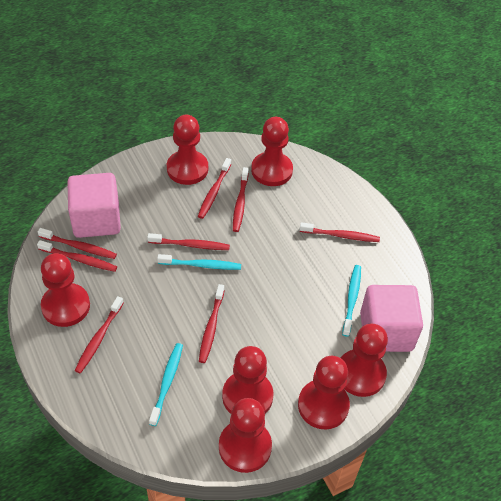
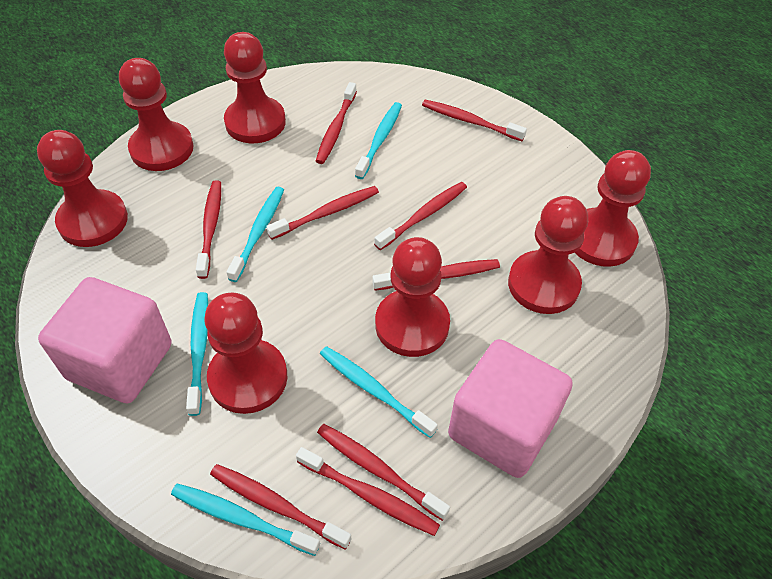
red toothbrush: [37,240,117,272] [38,228,117,259] [75,296,123,374] [147,233,230,250] [198,158,231,219] [199,284,224,363] [233,167,248,232] [299,222,380,242] = 8 -> [196,180,221,279] [210,464,352,549] [266,186,379,240] [296,447,440,536] [316,82,357,164] [317,424,450,521] [372,259,500,291] [374,182,467,250] [422,100,527,141] = 9
turquoise toothbrush: [149,343,183,426] [157,254,241,270] [342,265,361,337] = 3 -> [171,484,320,556] [186,292,208,416] [226,187,284,282] [320,346,438,438] [355,102,402,179] = 5

